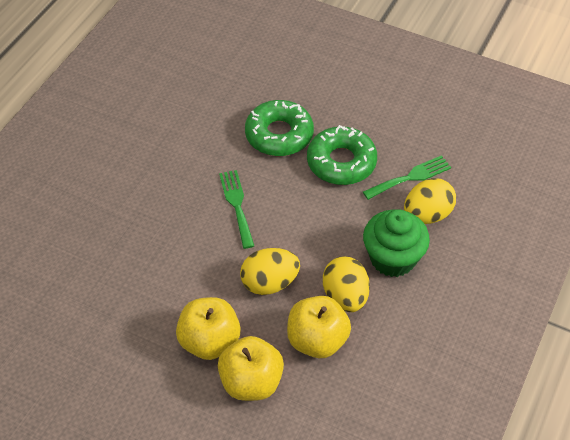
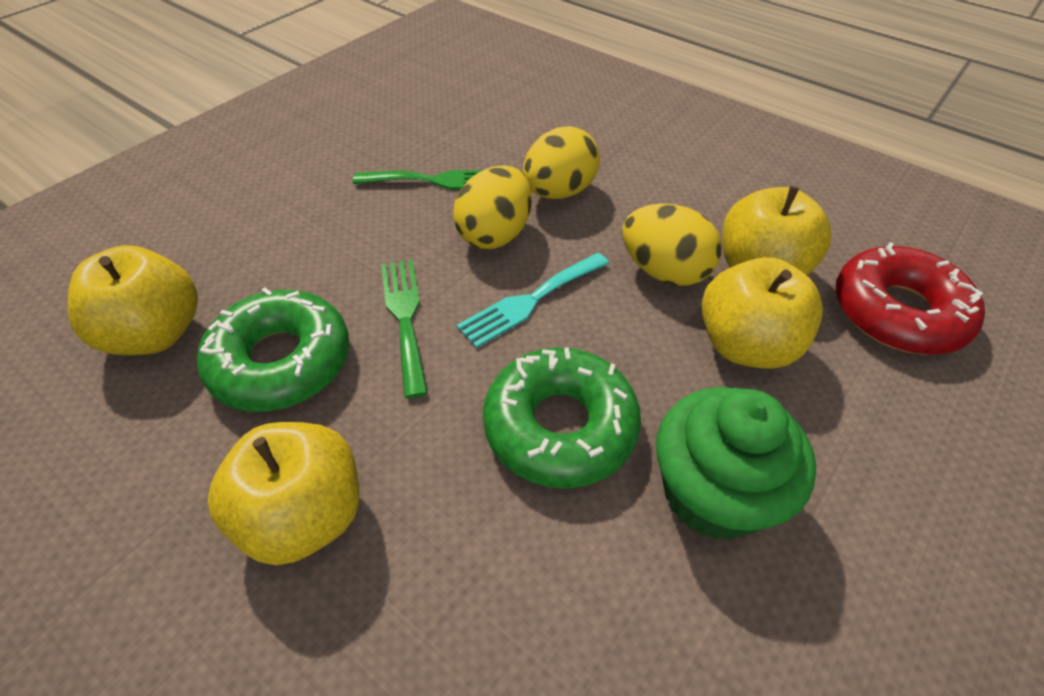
red donut: none = 0 -> [835,242,985,355] = 1
turquoise fork: none = 0 -> [457,253,609,348] = 1
yellow apple: [176,297,241,360] [218,336,284,401] [287,296,351,358] = 3 -> [67,245,198,355] [208,422,359,566] [702,257,823,369] [722,186,831,276] = 4

